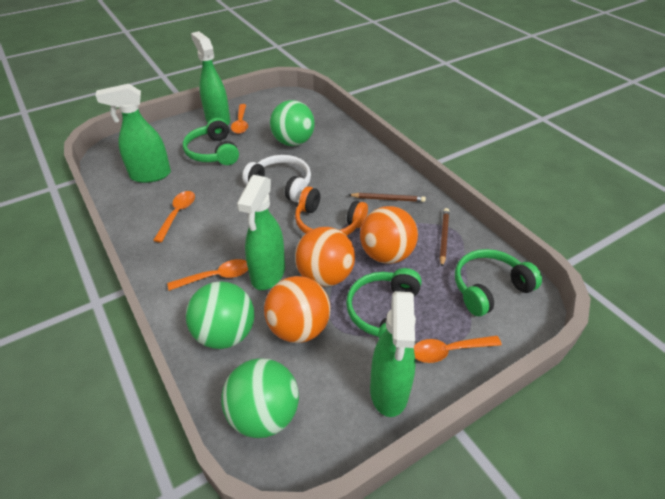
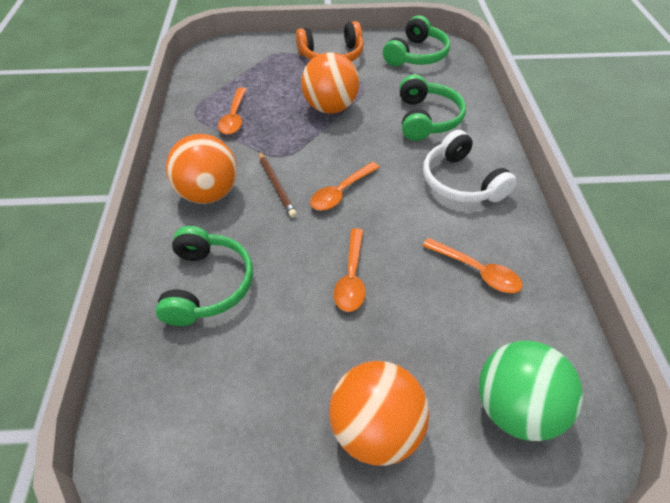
brown pencil: [349,193,426,202] [440,208,449,267] = 2 -> [259,151,297,218] = 1
green ball: [186,281,254,349] [221,358,299,438] [270,100,315,146] = 3 -> [479,340,583,441] = 1
green spray bottle: [95,84,171,183] [191,31,230,125] [237,175,285,290] [370,291,416,417] = 4 -> none = 0

